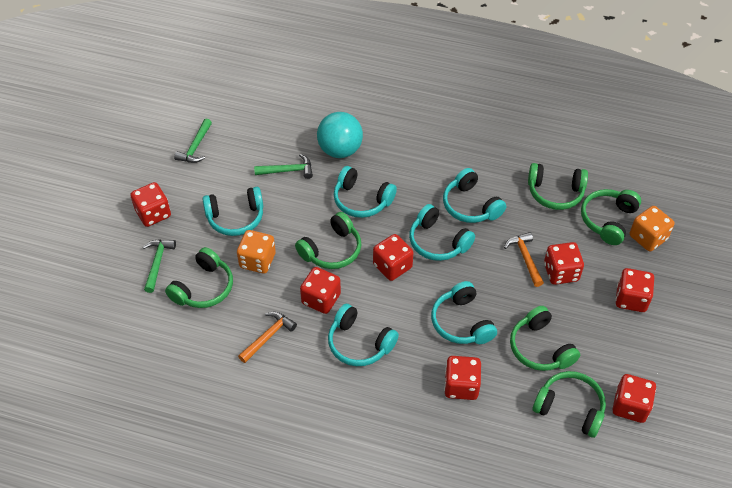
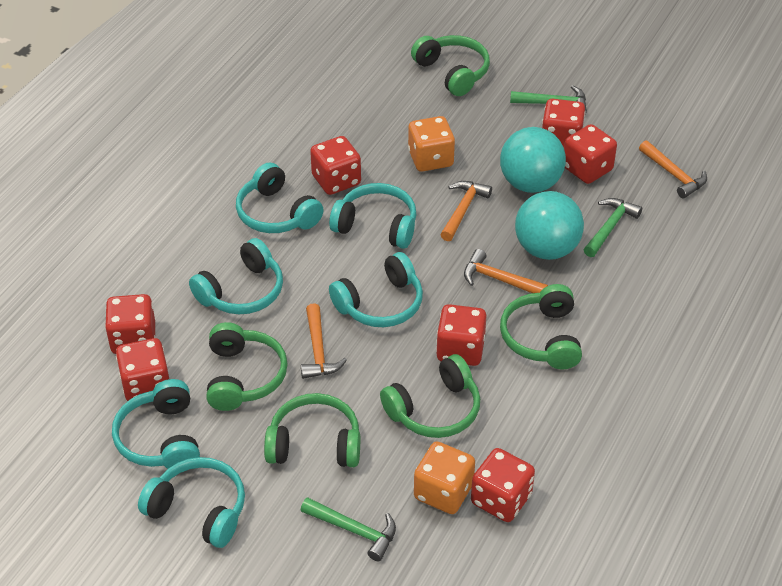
green headphones: [165,247,233,308] [295,212,361,269] [510,306,580,371] [528,163,588,210] [533,371,606,438] [581,189,641,245] = 6 -> [206,322,288,411] [264,393,360,467] [380,354,480,438] [411,35,490,96] [500,284,582,370] = 5
orange hammer: [238,312,297,363] [504,232,544,287] = 2 -> [301,303,347,379] [440,181,492,241] [464,249,548,293] [639,140,707,198] = 4
turquoise ball: [317,112,363,158] = 1 -> [500,127,566,193] [515,191,584,260] = 2

